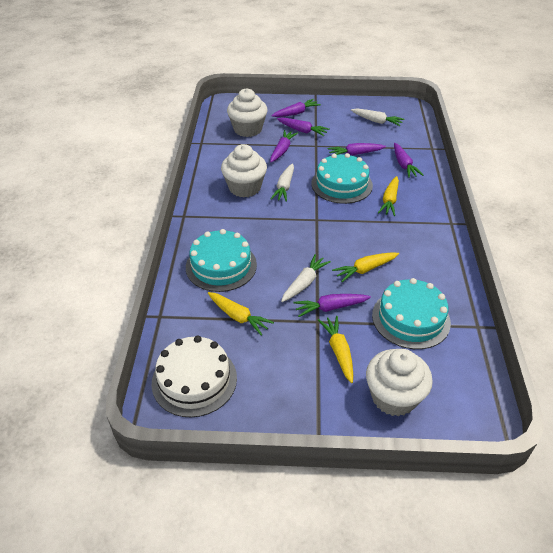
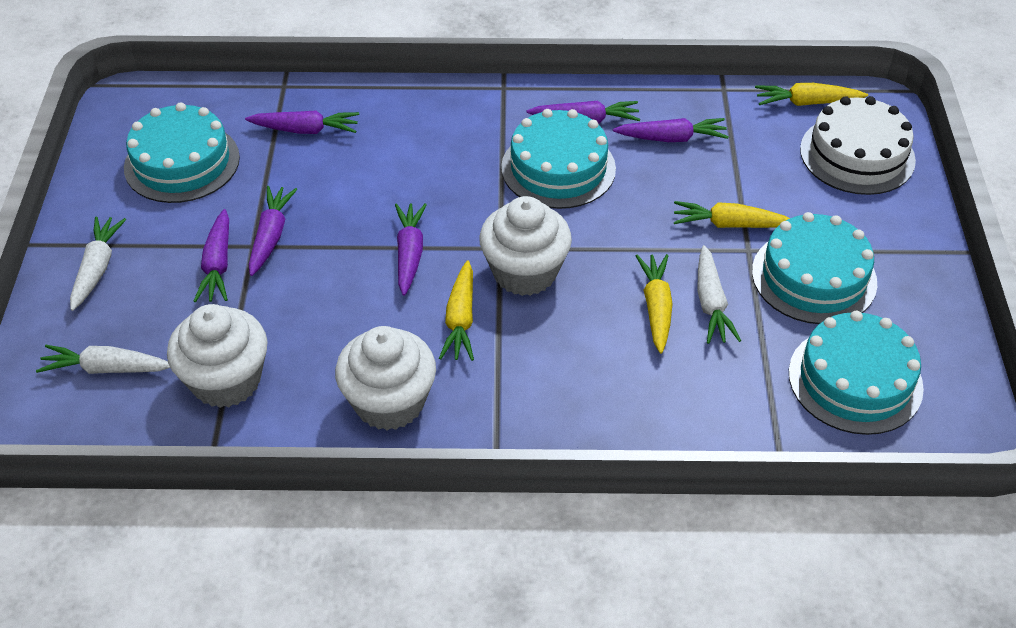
turquoise cake: [186,229,257,292] [311,153,373,204] [372,278,451,349] = 3 -> [124,102,240,203] [501,109,616,209] [752,212,877,324] [789,311,924,435] = 4

